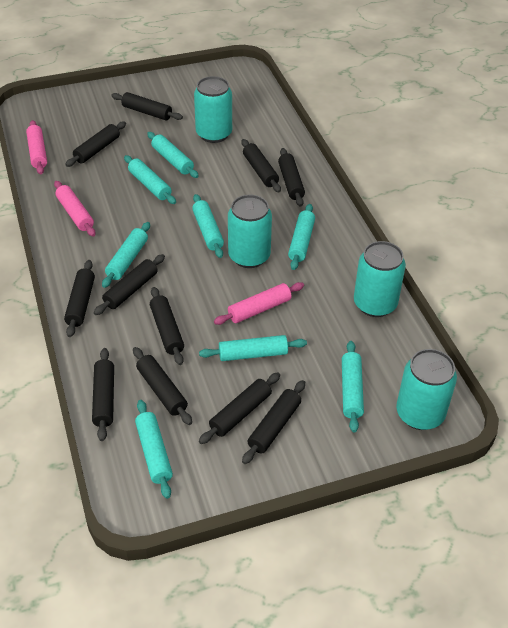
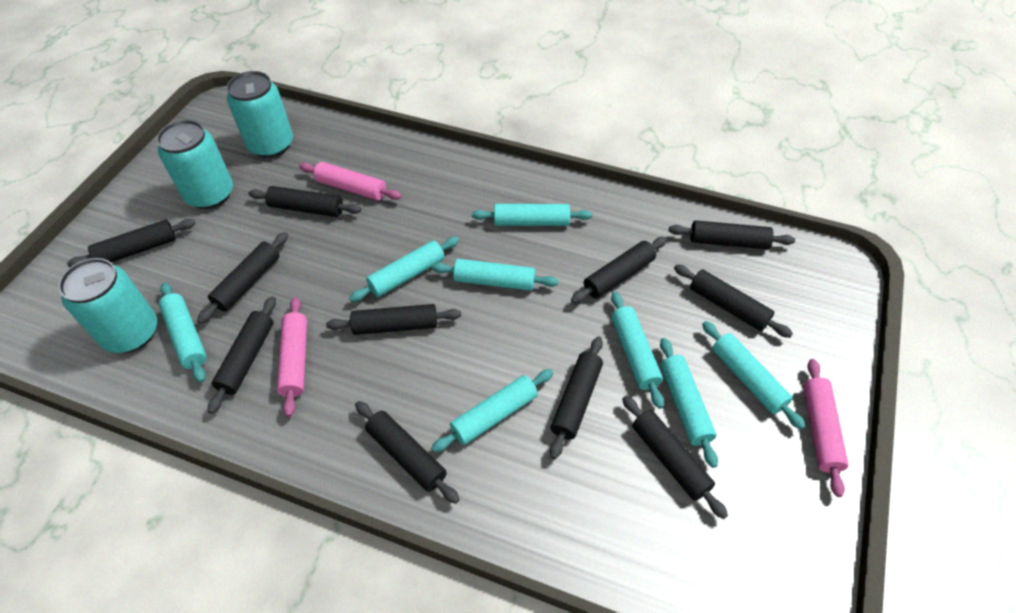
turquoise can: [194,76,232,143] [228,195,272,268] [354,241,406,317] [396,349,457,430] = 4 -> [58,258,157,353] [156,120,233,209] [227,71,293,158] = 3

